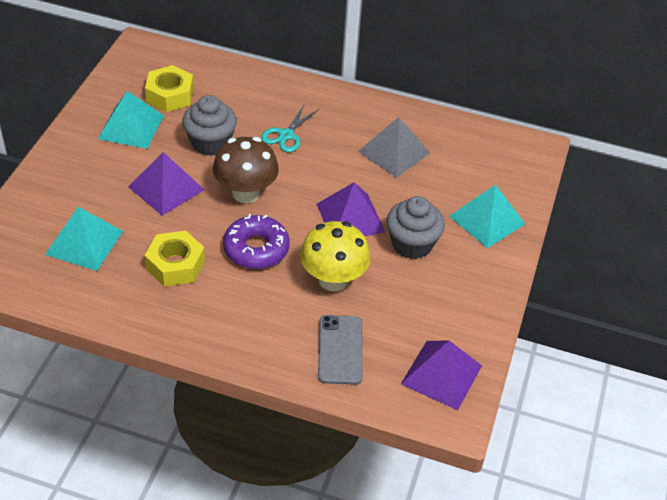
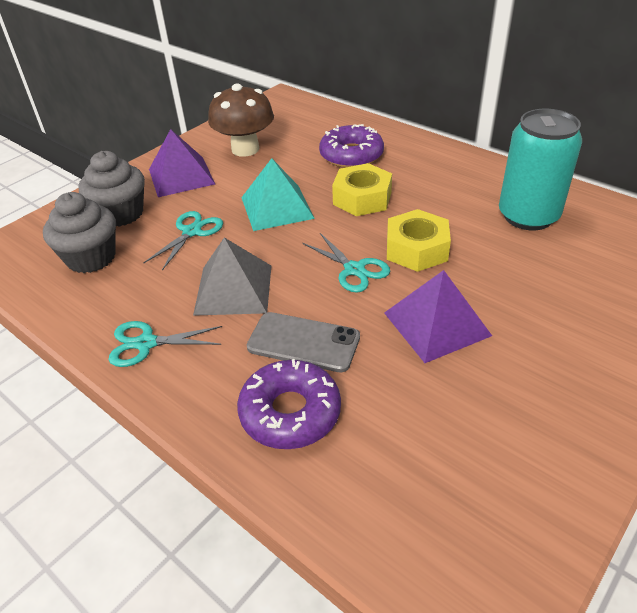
purple donut: [223,214,290,269] = 1 -> [237,359,341,449] [319,124,384,168] = 2
purple pyramid: [128,152,204,216] [317,182,385,236] [401,340,482,410] = 3 -> [149,129,215,197] [384,270,492,363] = 2
turquoise can: none = 0 -> [499,109,582,230] = 1
turquoise pyramid: [45,207,123,271] [98,91,164,149] [449,185,525,248] = 3 -> [241,158,315,231] = 1
turquoise scissors: [261,105,319,152] = 1 -> [109,321,222,367] [143,211,223,270] [303,233,390,292] = 3
yellow mushroom: [300,221,370,291] = 1 -> none = 0

